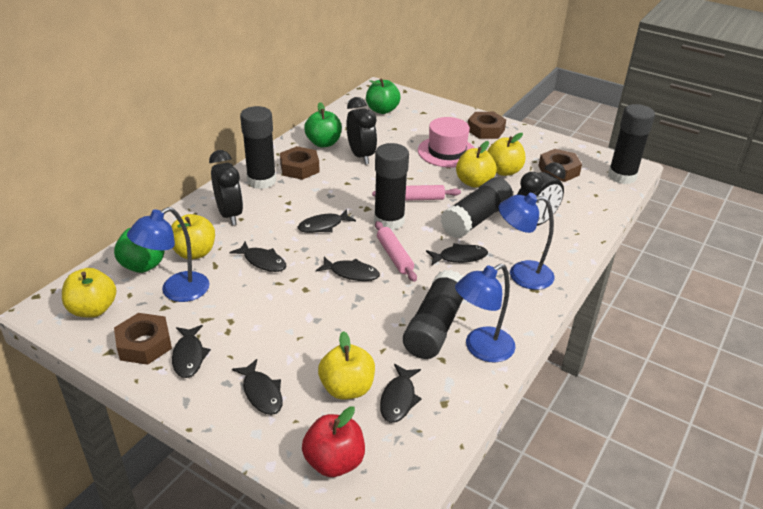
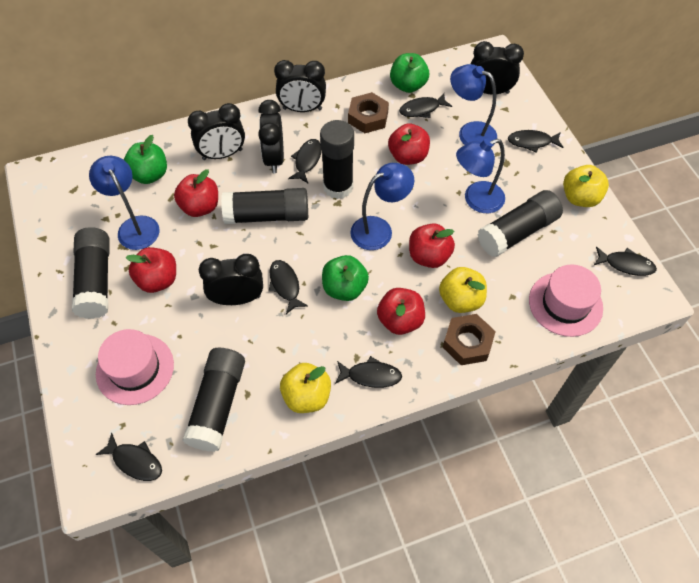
black clock: [209,150,243,225] [346,97,377,164] [517,162,566,226] = 3 -> [188,103,245,160] [199,254,263,305] [258,100,284,173] [274,60,326,112] [471,41,524,94] = 5
blue lamp: [127,207,209,302] [455,264,516,362] [498,193,555,290] = 3 -> [89,156,160,250] [350,163,414,250] [450,64,497,145] [456,139,505,213] = 4
brown nut: [114,313,172,365] [280,146,319,180] [468,112,506,139] [539,149,582,182] = 4 -> [348,92,389,133] [443,314,496,365] = 2
pink hat: [418,117,475,167] = 1 -> [96,329,174,405] [529,264,603,337] = 2
pink rolling pin: [372,185,461,201] [375,221,417,282] = 2 -> none = 0
red apple: [302,406,365,477] = 1 -> [126,247,176,293] [174,169,218,217] [377,288,425,335] [388,123,430,165] [409,223,455,268] = 5
yellow apple: [62,268,116,318] [171,214,215,259] [318,331,375,400] [456,141,497,188] [487,133,525,176] = 5 -> [280,363,331,413] [439,267,487,313] [563,165,609,207] = 3

